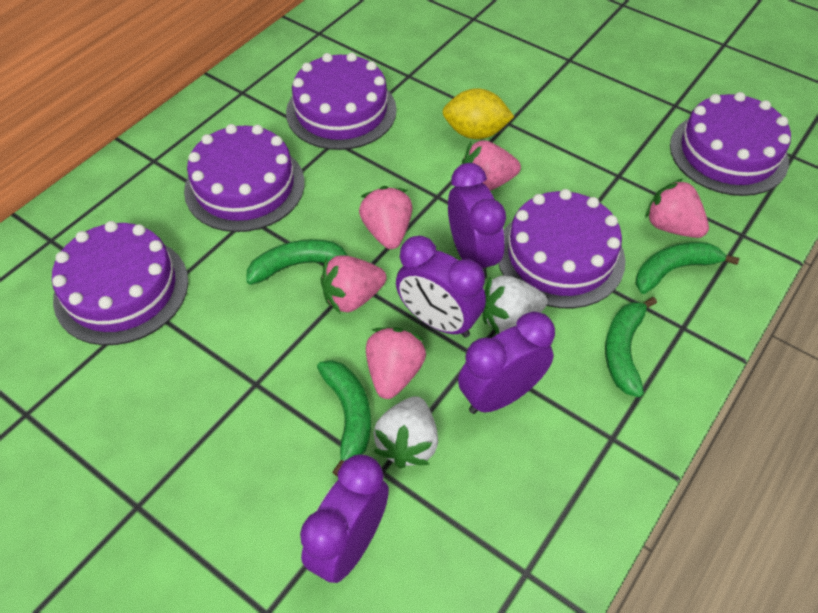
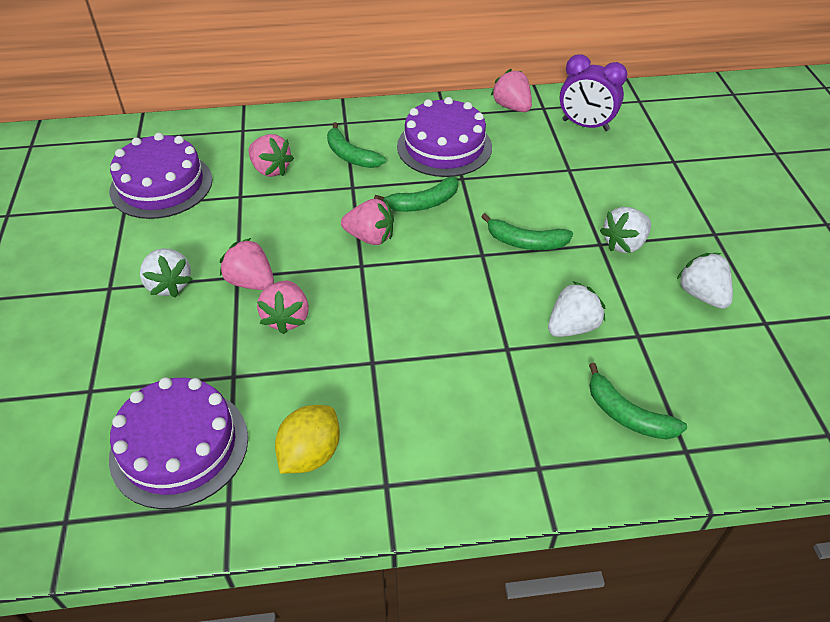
purple cake: [52,221,188,345] [184,124,304,232] [286,52,397,150] [498,189,625,308] [670,92,791,196] = 5 -> [109,133,213,219] [109,377,248,509] [397,97,492,177] = 3
purple clock: [300,454,389,583] [396,236,486,338] [448,163,506,279] [458,311,555,414] = 4 -> [560,54,628,131] = 1
white strawberry: [374,396,438,468] [482,275,547,334] = 2 -> [140,248,193,298] [548,281,605,337] [600,207,651,253] [676,253,733,309] = 4

